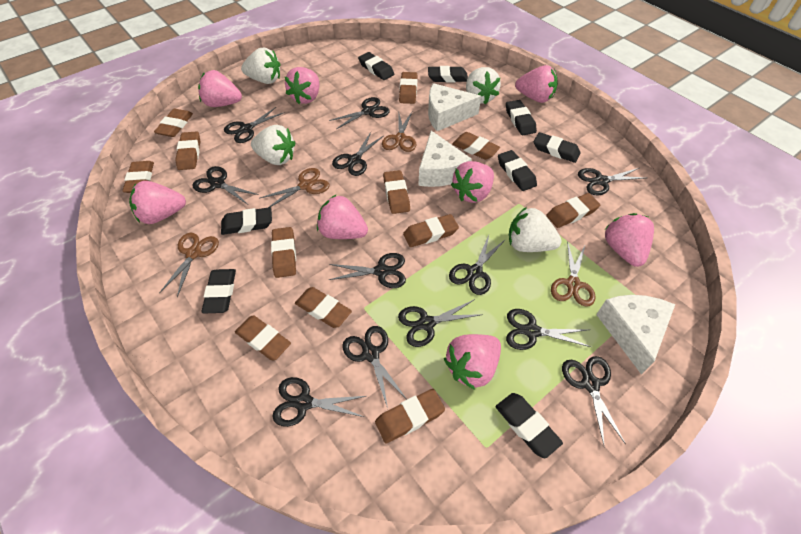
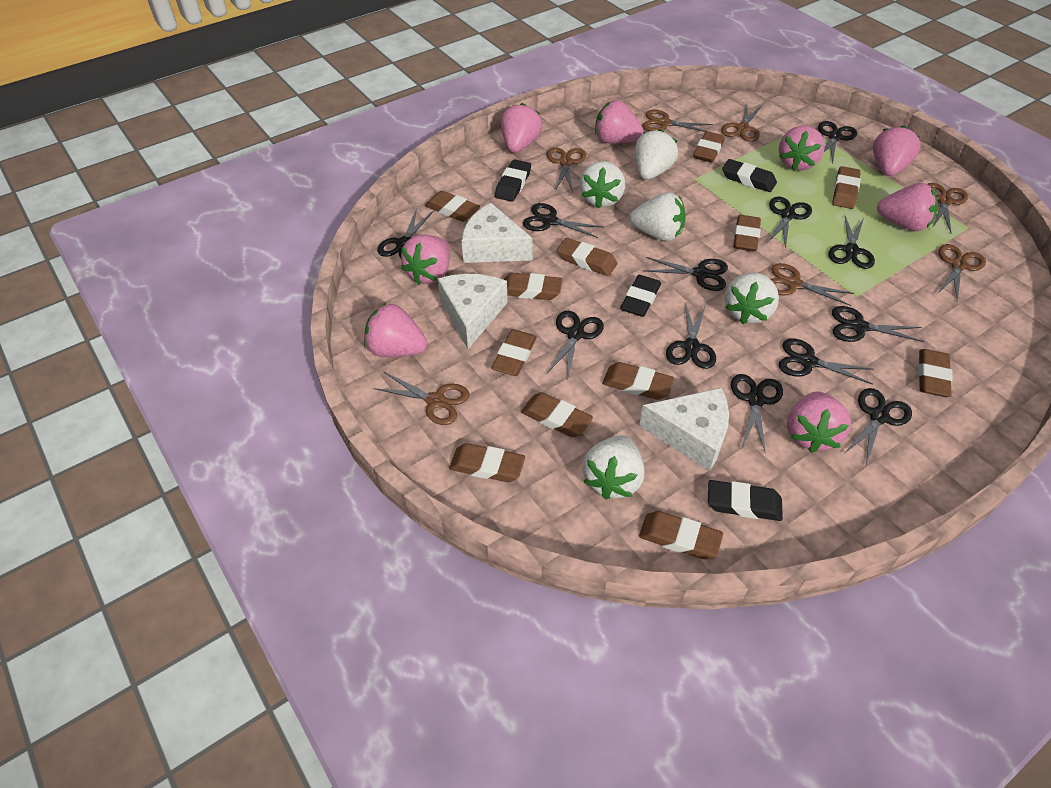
black eraser: [201,269,236,313] [221,207,272,235] [358,52,394,80] [428,66,468,83] [496,393,563,458] [498,150,537,191] [506,100,537,135] [534,132,581,163] = 8 -> [495,159,531,202] [620,275,661,317] [708,480,783,521] [722,159,777,192] = 4
brown scissors: [159,233,219,297] [260,168,330,208] [382,110,417,152] [551,241,595,307] = 4 -> [373,372,469,425] [547,147,586,192] [642,109,713,132] [721,104,763,142] [770,263,854,306] [928,183,968,233] [937,244,986,302] = 7
white strawberry: [241,47,280,84] [251,125,295,165] [466,67,501,105] [509,207,562,252] = 4 -> [580,161,625,209] [583,435,644,500] [630,192,686,241] [635,129,678,180] [725,272,779,324] = 5

